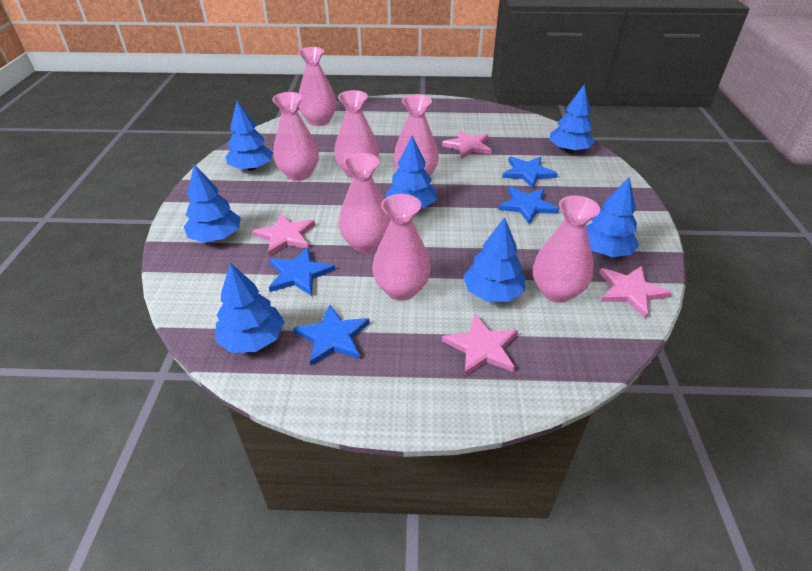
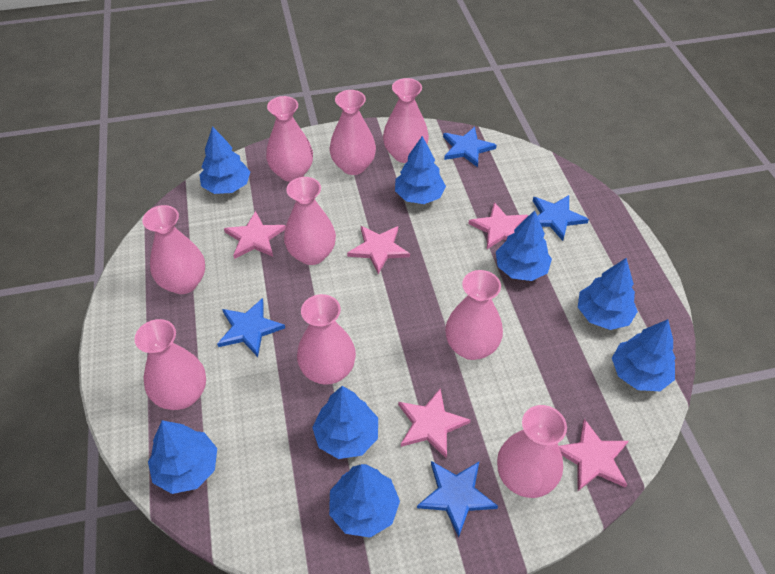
blue tree: [184,164,241,242] [215,263,284,353] [226,101,273,171] [385,136,436,208] [463,217,525,302] [549,85,595,152] [586,177,639,257] = 7 -> [148,420,217,494] [199,126,250,194] [312,386,378,459] [329,464,400,538] [395,136,446,204] [496,210,552,281] [578,258,638,330] [612,319,676,391] = 8
pink star: [252,213,315,256] [442,130,492,159] [442,314,518,376] [599,266,672,318] = 4 -> [224,211,285,259] [347,226,410,274] [398,388,471,459] [468,202,528,249] [559,419,628,491] = 5
pink vase: [272,92,319,181] [298,47,336,126] [334,90,379,178] [339,153,391,253] [372,194,431,301] [394,94,439,176] [533,196,600,303] = 7 -> [135,319,206,410] [142,205,205,294] [266,96,313,182] [284,177,336,265] [297,294,356,385] [329,90,376,175] [383,78,429,163] [445,270,503,360] [497,405,567,498] = 9

